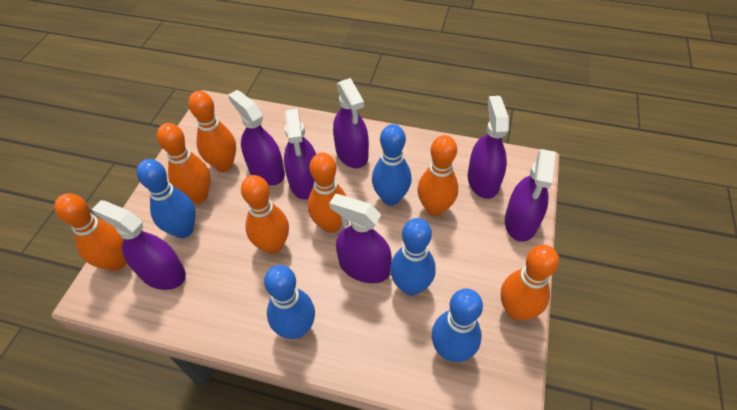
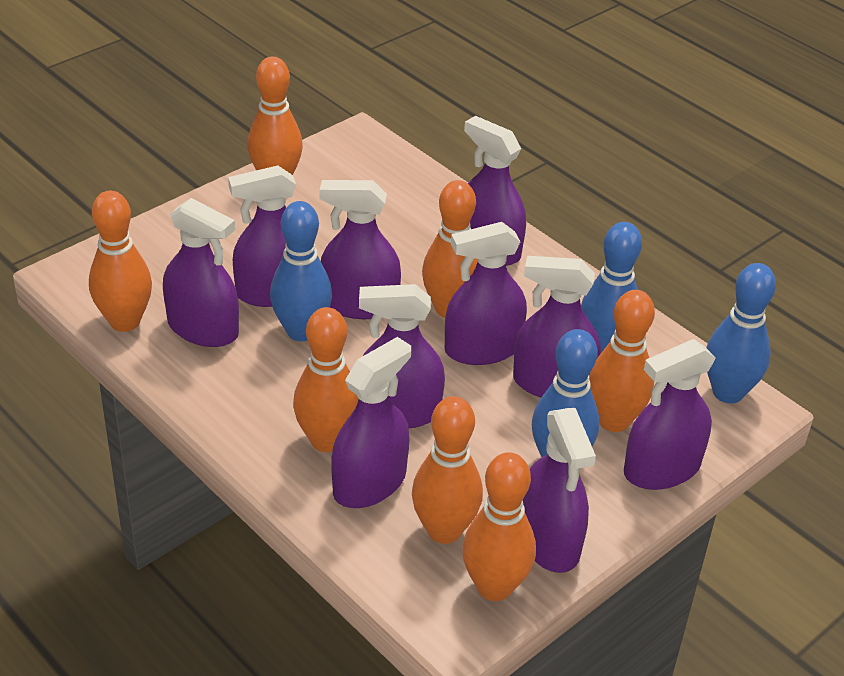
blue bowling pin: [136,159,196,238] [264,265,315,339] [372,124,412,206] [390,218,436,295] [432,289,483,362] = 5 -> [270,201,332,341] [532,329,599,457] [581,222,642,353] [706,263,776,403] = 4
purple spray bottle: [91,200,186,290] [228,90,285,185] [284,109,316,200] [329,194,392,283] [333,78,369,168] [468,96,509,199] [505,149,556,242] = 7 -> [163,198,239,347] [228,165,296,307] [319,180,401,319] [331,337,411,508] [359,284,445,428] [445,222,527,365] [464,116,526,266] [513,256,601,397] [523,408,596,573] [624,339,716,490] = 10

